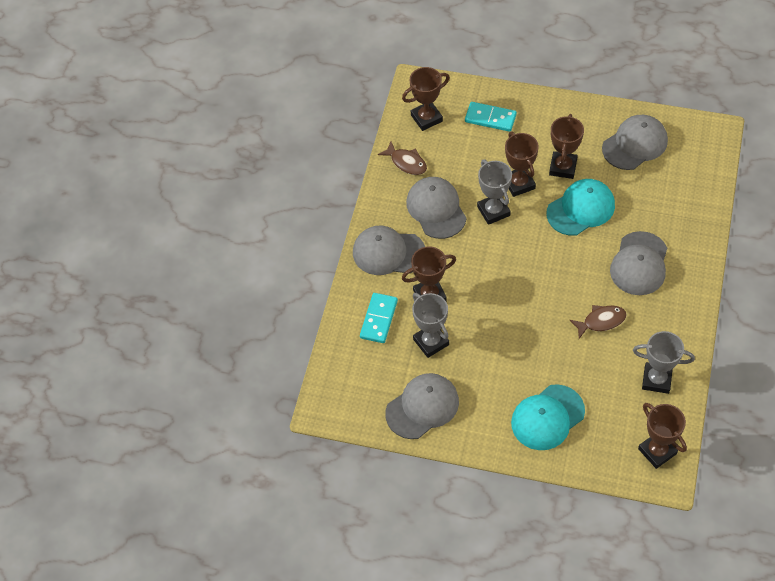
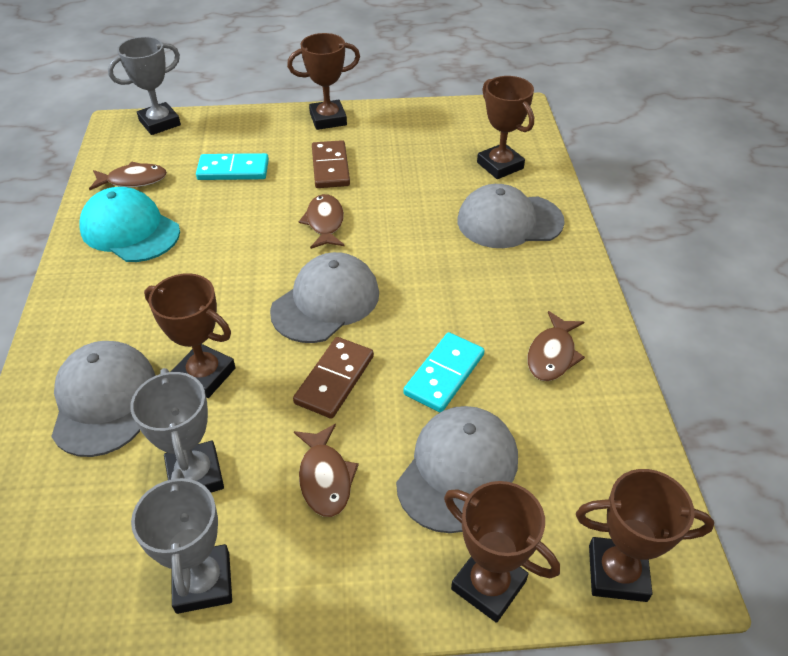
brown domino: none = 0 -> [293,337,374,419] [312,140,350,188] = 2
brown fish: [378,142,427,175] [569,305,627,339] = 2 -> [89,161,167,190] [294,424,359,517] [299,194,345,249] [527,311,585,381] = 4
grey cap: [353,226,425,275] [385,373,459,439] [406,177,467,239] [602,115,668,170] [610,231,667,295] = 5 -> [51,341,155,457] [270,252,379,343] [396,406,518,533] [458,184,565,248] = 4
turquoise cap: [511,384,585,450] [547,179,615,236] = 2 -> [79,187,180,262] = 1

